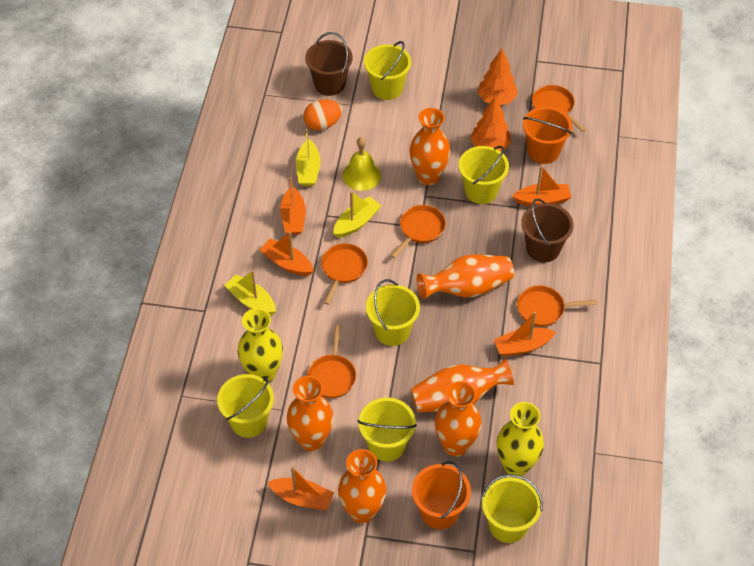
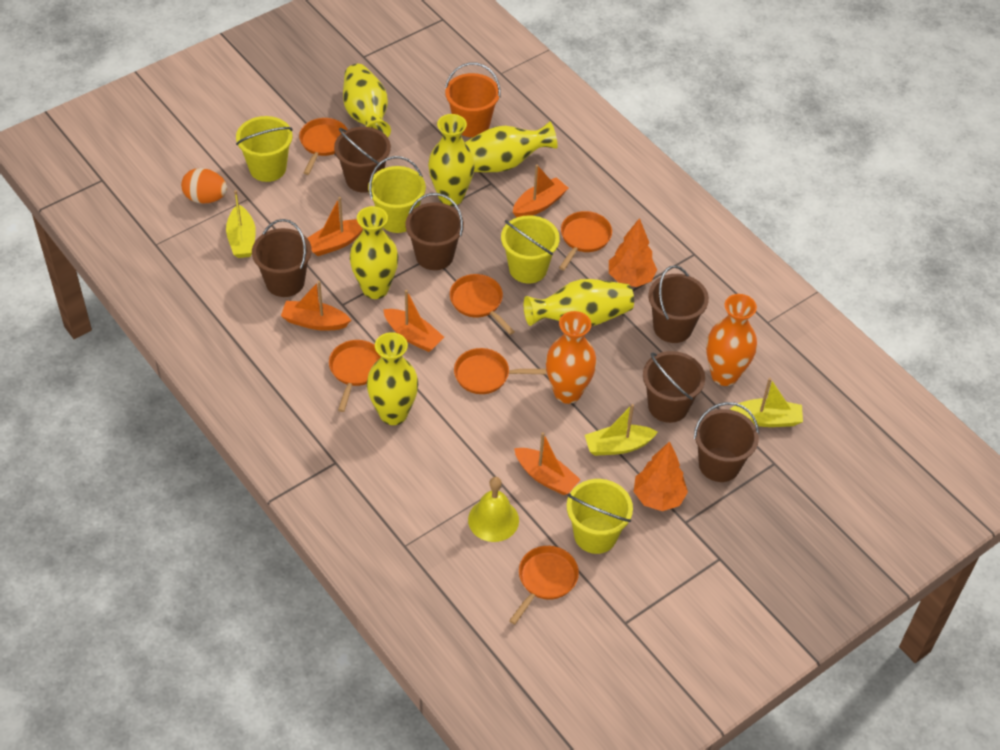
brown bucket: [305,32,353,96] [521,198,573,263] = 2 -> [252,219,312,297] [334,127,391,193] [405,193,464,270] [643,351,705,423] [648,265,709,343] [694,402,759,482] = 6
orange bucket: [412,461,471,529] [523,107,572,164] = 2 -> [445,63,501,137] = 1
orange pan: [307,325,356,398] [321,243,368,305] [390,205,446,258] [517,285,597,327] [532,85,586,132] = 5 -> [299,118,348,175] [329,340,381,412] [450,274,515,335] [454,348,546,394] [509,546,579,624] [559,211,612,270] = 6
orange vase: [287,376,333,451] [338,449,386,524] [410,108,450,185] [411,358,514,412] [417,254,514,300] [435,381,482,457] = 6 -> [546,311,597,404] [706,294,757,386] = 2
yellow bucket: [217,374,274,438] [357,398,417,462] [364,41,411,100] [366,279,420,346] [459,146,509,204] [482,474,543,543] = 6 -> [236,116,293,182] [368,156,426,233] [501,215,560,284] [567,479,633,554] = 4
yellow vase: [238,308,283,383] [496,402,544,476] = 2 -> [343,64,391,137] [350,206,398,299] [367,332,418,425] [428,114,475,206] [465,122,558,172] [524,279,634,326] = 6

